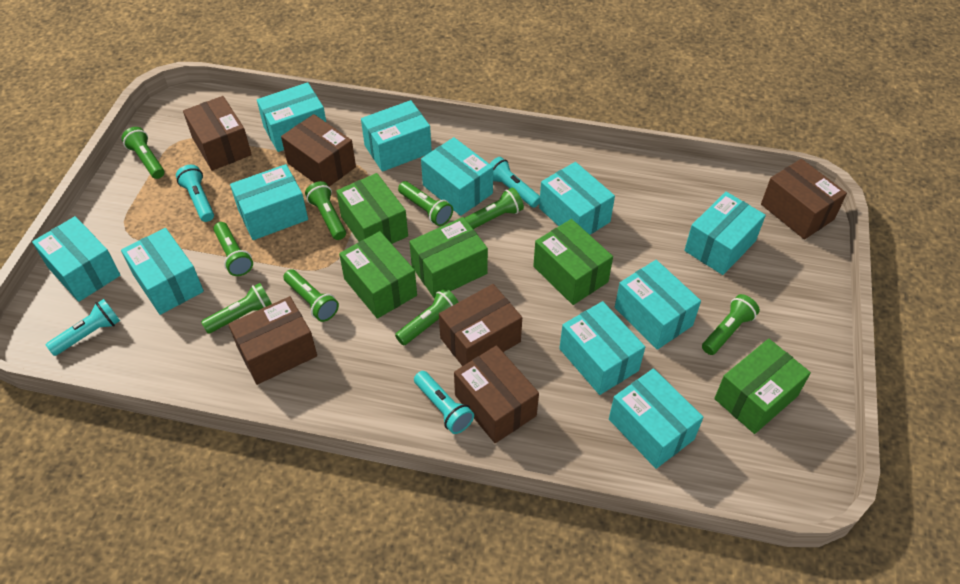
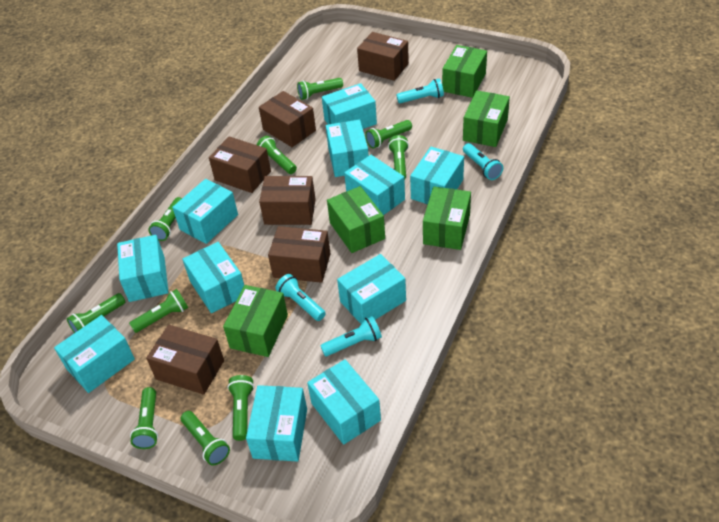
green flashlight: [121,127,164,179] [201,283,272,334] [213,222,253,276] [283,269,339,322] [305,181,346,240] [395,288,458,346] [398,181,453,226] [465,188,524,229] [702,294,760,355] = 9 -> [67,293,125,333] [129,289,188,333] [130,387,158,449] [148,197,182,241] [181,411,230,466] [228,375,254,441] [257,136,297,174] [297,78,343,100] [365,120,412,149] [388,135,409,180] = 10

